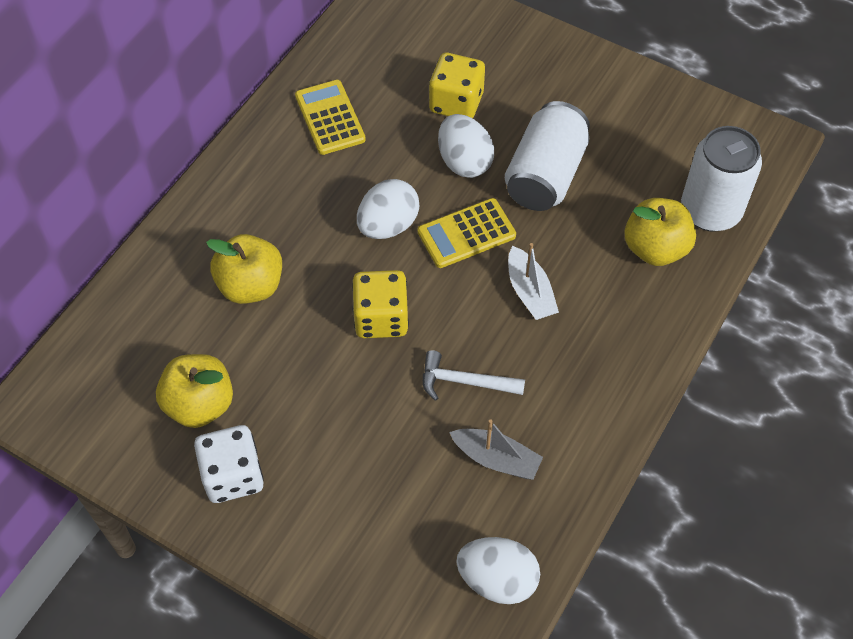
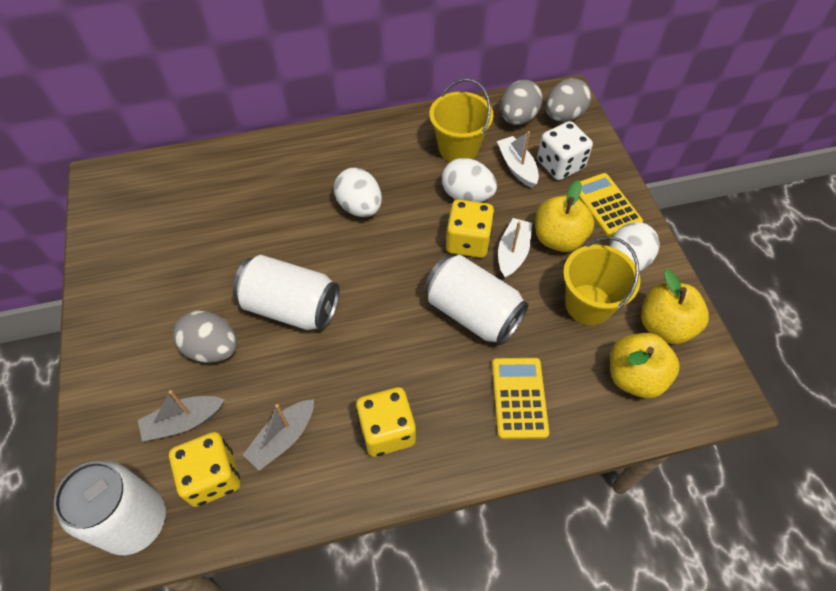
grey boat: [449,419,543,480] = 1 -> [138,390,225,442] [243,399,314,471] = 2
grey egg: none = 0 -> [173,310,237,363] [501,80,543,125] [546,78,591,122] = 3
white boat: [508,243,559,320] = 1 -> [497,131,539,188] [498,218,532,279] = 2
white can: [505,101,590,211] [681,126,762,232] = 2 -> [54,461,166,555] [233,255,340,330] [424,255,529,345] = 3
white hammer: [423,350,525,401] = 1 -> none = 0
yellow bucket: none = 0 -> [429,78,493,162] [563,237,640,325] = 2
yellow dice: [352,270,409,338] [429,53,485,118] = 2 -> [169,432,240,507] [356,387,416,457] [446,199,494,258] = 3

